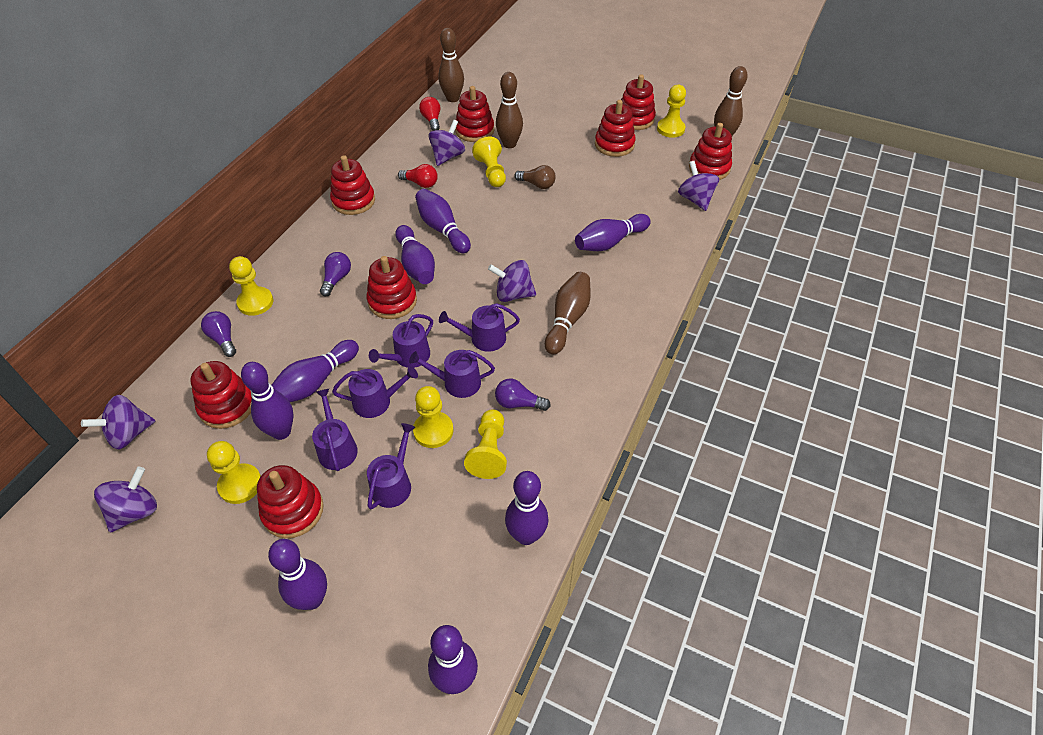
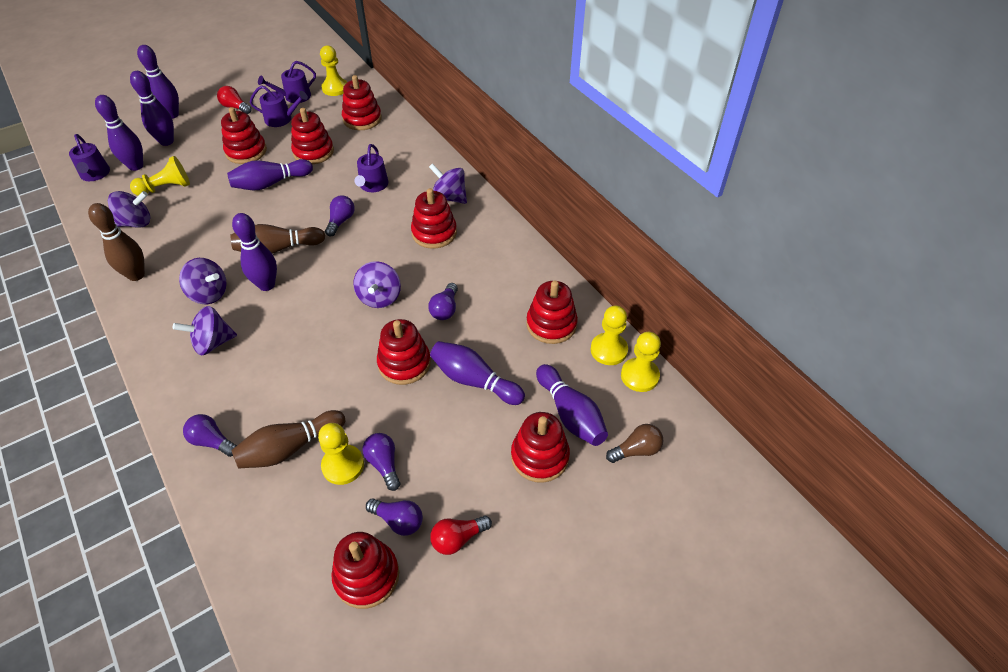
brown bowling pin: [439,28,464,102] [496,72,523,148] [545,272,591,355] [714,66,747,136] = 4 -> [88,203,145,281] [230,224,325,254] [231,410,345,469] = 3
purple bowling pin: [241,362,293,440] [268,539,327,610] [272,340,359,402] [395,225,435,284] [415,189,471,253] [428,625,478,694] [505,471,548,545] [575,214,651,251] = 8 -> [95,95,143,171] [130,71,174,146] [137,45,179,119] [227,159,313,190] [232,213,277,291] [430,341,525,405] [536,364,608,446] = 7
purple light bulb: [201,311,236,357] [320,252,351,296] [495,379,551,411] = 3 -> [183,414,237,457] [325,196,355,236] [363,433,400,491] [366,498,423,536] [428,283,458,320] = 5
purple watering can: [312,388,358,471] [332,366,418,418] [367,423,415,509] [369,314,433,368] [409,350,495,398] [439,303,520,352] = 6 -> [69,134,110,181] [250,85,308,127] [258,61,316,103] [354,144,388,192] = 4
yellow pawn: [207,441,261,504] [229,256,273,316] [413,386,454,448] [464,409,507,479] [472,137,506,187] [657,85,686,138] = 6 -> [130,156,190,196] [318,423,364,485] [320,45,347,96] [590,305,628,365] [621,332,661,392] = 5

